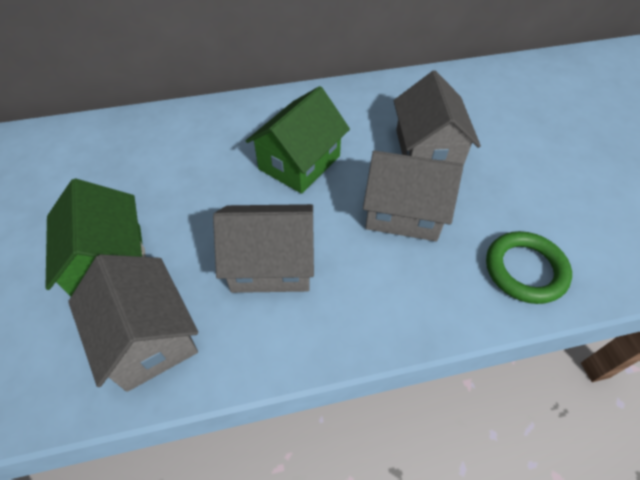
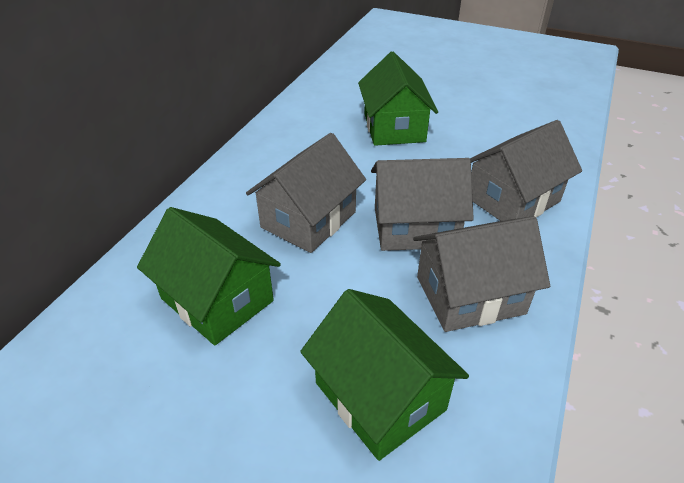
green house: [45,179,146,296] [246,86,350,194] = 2 -> [137,207,281,345] [300,289,469,461] [358,52,438,146] = 3
green ring: [486,231,572,304] = 1 -> none = 0

